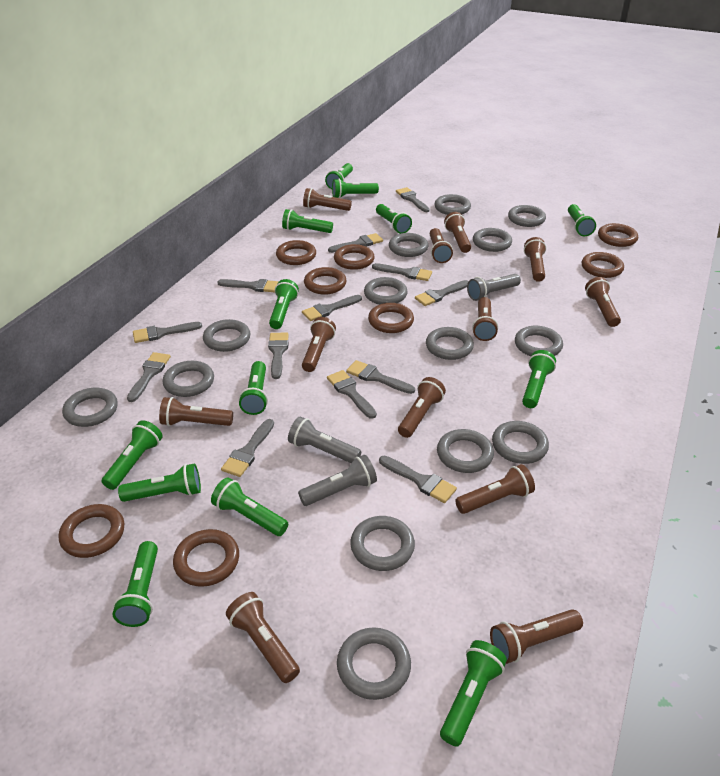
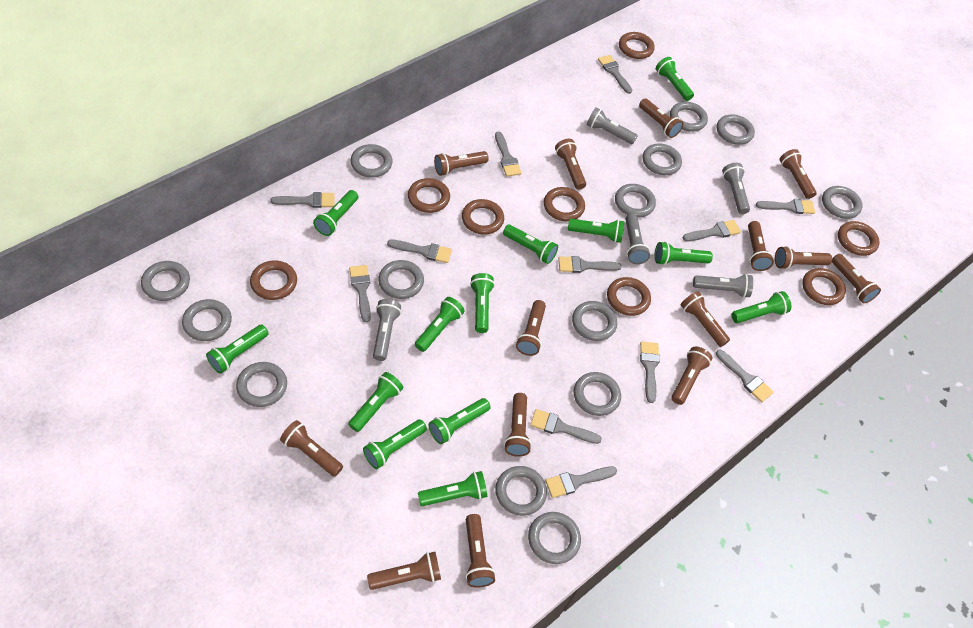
brown flashlight: [159,397,233,426] [226,592,300,683] [302,317,336,372] [303,188,352,211] [398,377,446,438] [430,228,453,263] [444,212,471,253] [455,464,535,514] [472,297,498,341] [490,609,583,664] [524,237,546,282] [585,277,621,327] = 12 -> [280,420,343,477] [367,552,441,590] [434,151,489,176] [465,514,495,588] [504,393,532,457] [516,300,546,356] [555,139,586,190] [639,98,683,138] [671,347,713,405] [681,291,730,347] [748,221,774,271] [775,246,832,269] [779,149,817,199] [832,254,881,303] = 14
grey brush: [127,352,171,402] [133,322,202,343] [217,279,279,292] [221,419,274,477] [268,332,289,379] [302,295,362,321] [327,370,377,419] [328,233,383,253] [346,360,415,394] [372,263,432,281] [379,456,457,503] [396,187,430,212] [415,280,469,306] = 13 -> [270,192,335,208] [349,265,371,322] [387,240,452,263] [495,132,521,176] [530,409,602,444] [545,466,617,498] [558,256,622,273] [598,55,632,94] [640,341,660,403] [683,220,741,241] [716,350,774,402] [756,199,815,214] = 12
grey flashlight: [288,417,361,463] [298,455,377,506] [467,274,521,301] = 3 -> [373,299,401,361] [587,107,638,144] [626,214,650,264] [693,274,753,298] [722,163,750,214] = 5

